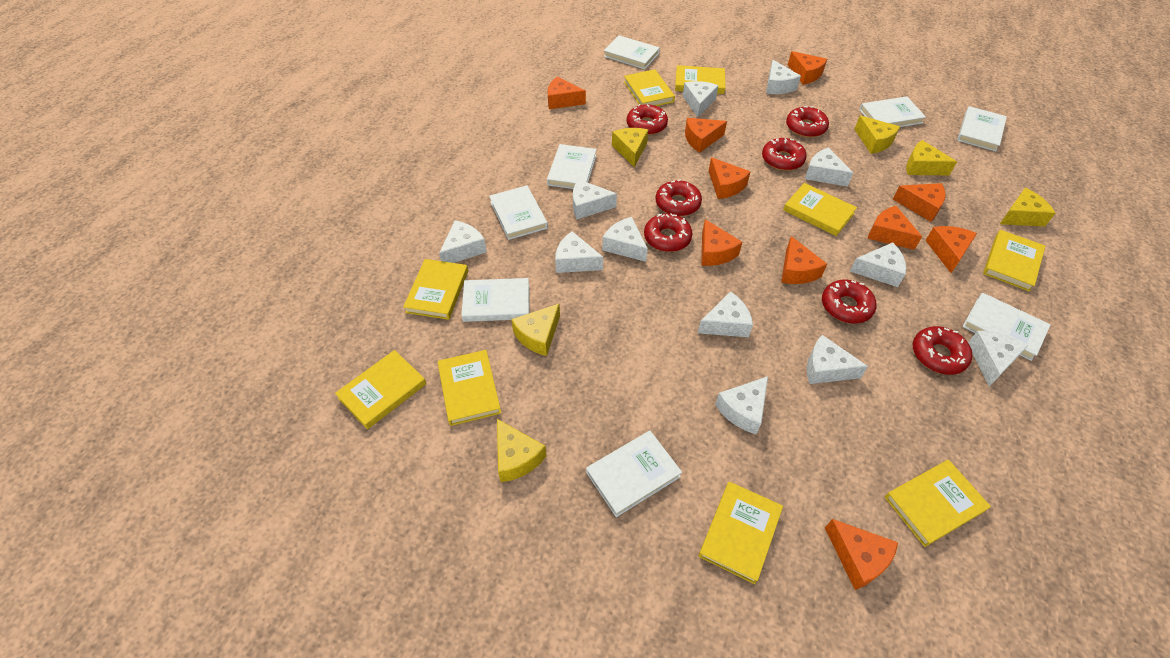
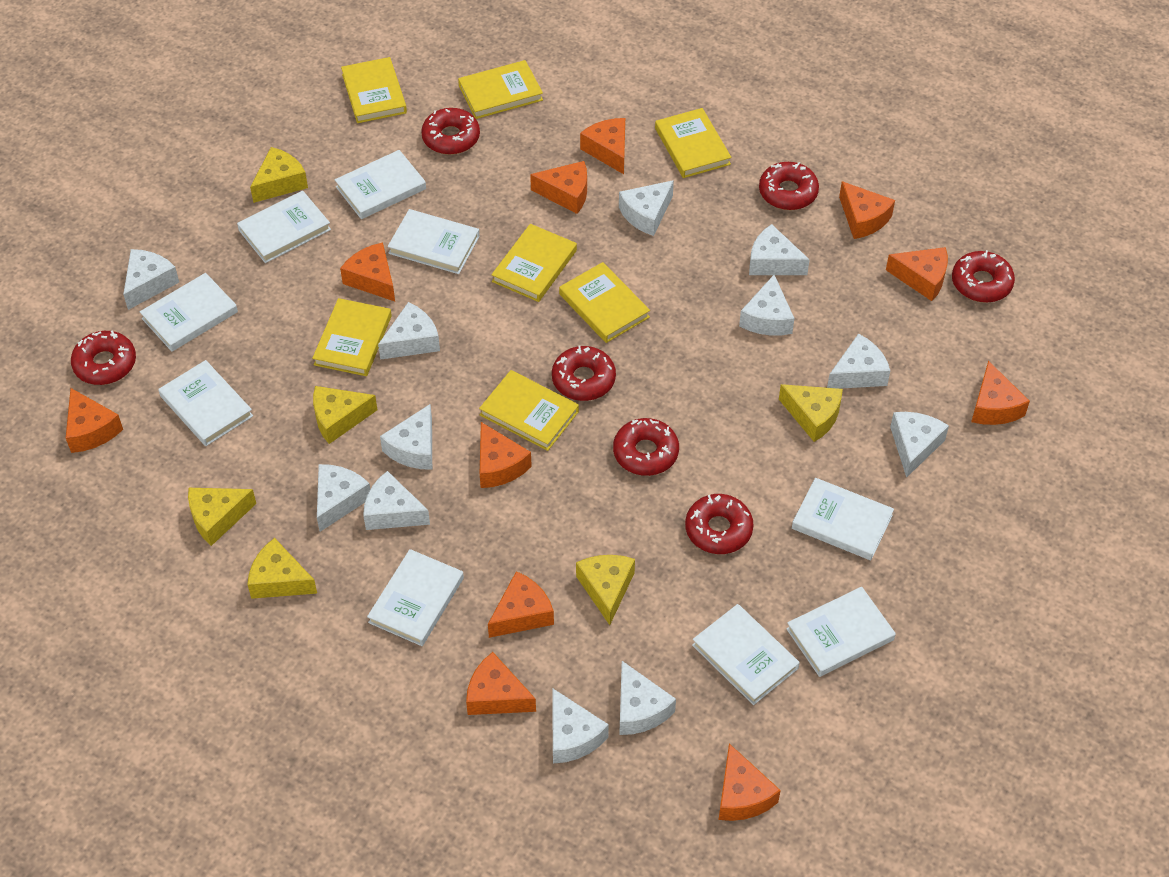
orange cheese: [548,77,586,109] [685,118,727,153] [701,219,742,266] [709,157,751,199] [781,236,827,284] [788,51,827,85] [825,519,898,590] [867,206,922,250] [893,183,946,222] [925,226,977,273] = 10 -> [66,388,123,453] [340,242,395,302] [466,652,536,715] [480,422,532,488] [488,571,554,638] [530,161,587,214] [580,118,625,174] [718,744,781,821] [839,181,895,239] [886,247,948,301] [971,360,1030,425] = 11
white book: [461,278,529,322] [489,185,548,240] [547,144,597,189] [586,431,682,517] [604,35,660,69] [859,96,926,127] [957,106,1007,152] [962,293,1051,361] = 8 -> [140,273,238,352] [158,360,253,446] [237,191,331,263] [335,150,426,219] [367,549,464,646] [388,209,480,274] [692,604,800,705] [786,587,896,677] [792,478,894,560] = 9
yellow book: [335,350,426,429] [403,259,468,320] [438,350,501,426] [624,69,675,106] [675,65,725,94] [699,482,783,584] [783,183,857,236] [885,460,991,547] [983,230,1045,292] = 9 -> [312,298,392,376] [341,57,407,123] [458,60,543,119] [479,370,579,451] [491,224,577,302] [559,262,650,343] [655,108,731,178] = 7

